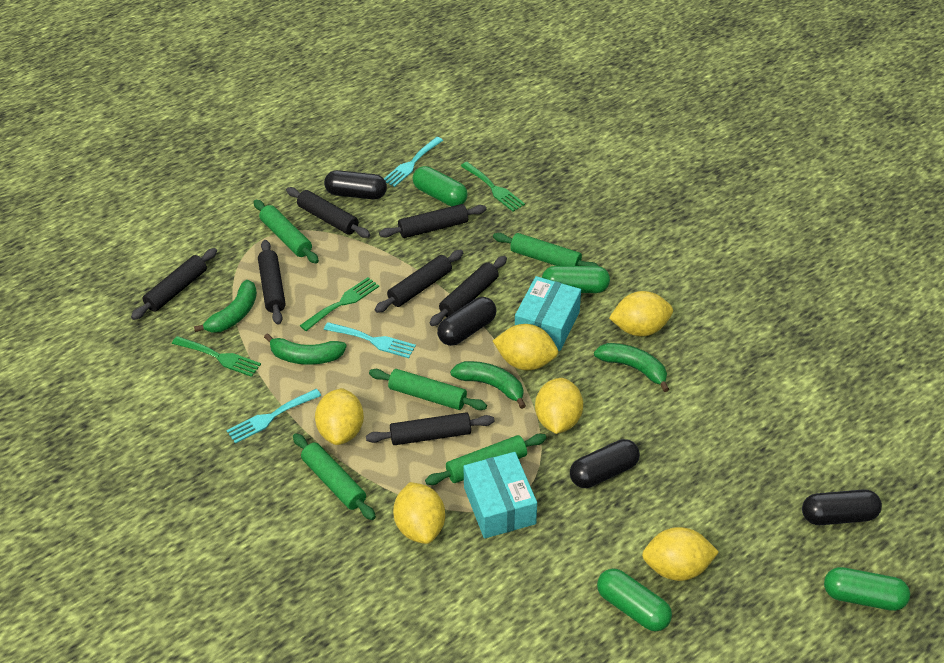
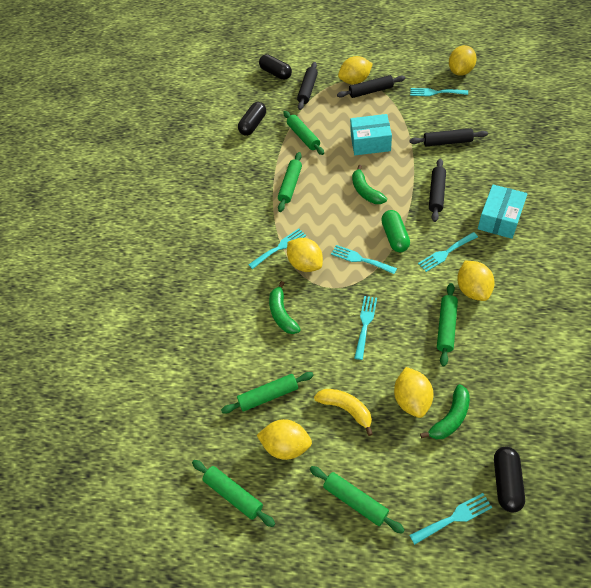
black capsule: [324,170,387,199] [437,297,496,346] [570,439,640,488] [802,489,882,525] = 4 -> [238,102,266,136] [259,54,292,80] [494,447,525,512] = 3
black rolling pin: [131,248,217,320] [258,240,286,325] [286,187,370,238] [366,412,495,445] [375,250,463,313] [379,204,487,238] [430,256,507,326] = 7 -> [297,62,318,110] [337,75,405,98] [409,128,488,146] [429,159,446,222] = 4
green banana: [194,280,257,333] [264,333,347,365] [450,361,526,409] [594,343,669,392] = 4 -> [269,281,300,334] [352,165,387,204] [420,384,470,439] = 3
green capsule: [413,166,468,206] [542,266,610,293] [597,568,672,631] [824,567,910,611] = 4 -> [381,210,410,252] = 1
green fork: [172,336,261,377] [300,277,379,331] [461,162,525,212] = 3 -> none = 0
green rolling pin: [254,200,319,264] [293,433,376,520] [369,369,487,410] [425,434,547,485] [493,233,598,266] = 5 -> [192,460,275,527] [221,372,314,414] [278,152,302,212] [283,111,324,155] [310,466,405,534] [437,283,458,366] = 6
turquoise fork: [226,389,321,443] [324,322,416,358] [384,137,443,187] = 3 -> [248,228,306,269] [331,245,397,274] [354,296,377,360] [409,493,492,545] [410,88,468,96] [418,232,478,272] = 6
yellow banana: none = 0 -> [314,389,373,436] = 1

